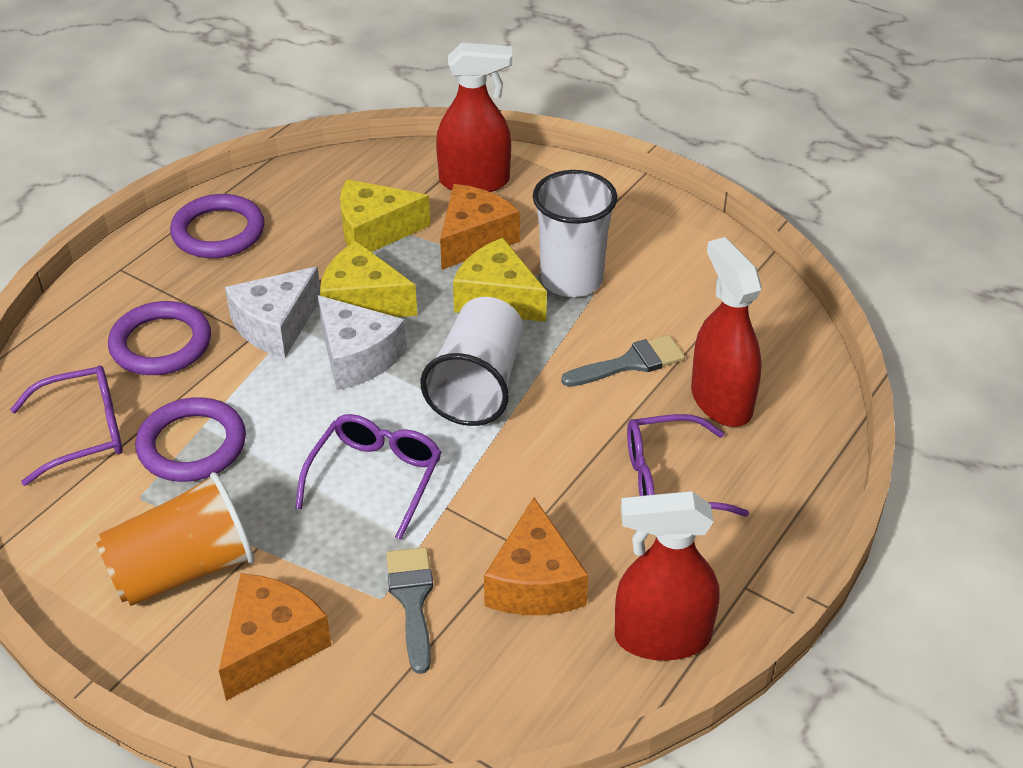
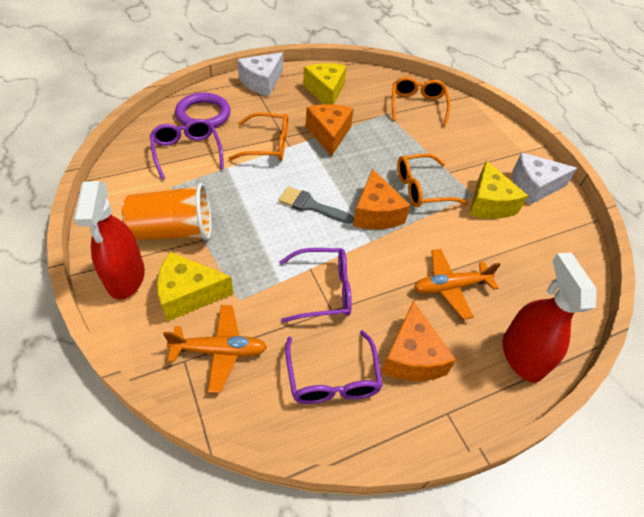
grey brush: [386,547,433,674] [561,335,685,387] = 2 -> [278,186,354,224] = 1
orange glasses: none = 0 -> [228,112,288,161] [392,77,450,126] [397,154,468,207] = 3
orange plane: none = 0 -> [163,305,267,393] [414,249,501,320] = 2
purple ring: [108,301,211,375] [135,397,246,482] [170,194,265,258] = 3 -> [175,93,231,128] = 1
red spray bottle: [436,43,512,192] [615,491,719,661] [691,237,762,427] = 3 -> [74,181,145,300] [503,252,597,383] = 2
white cup: [421,297,524,426] [533,170,617,297] = 2 -> none = 0

